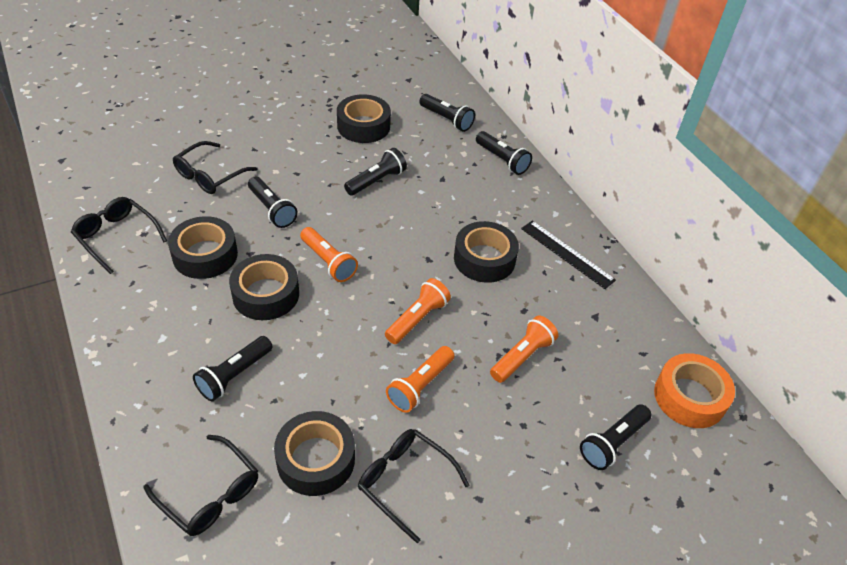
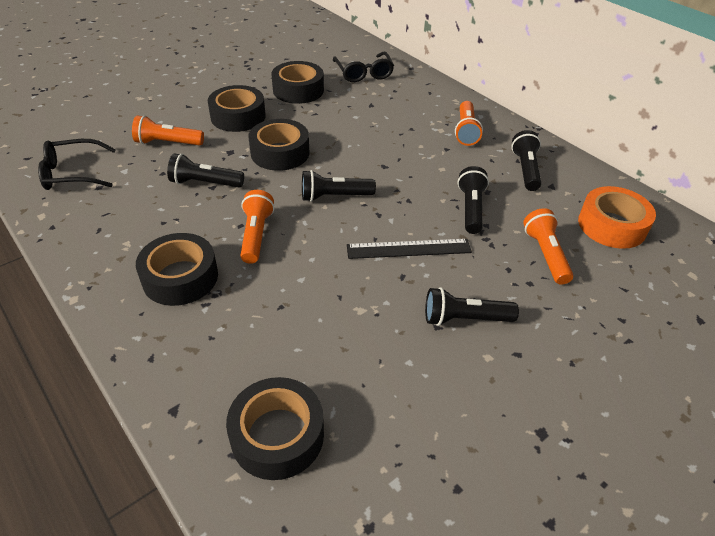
black flashlight: [193,336,273,401] [248,177,298,228] [344,148,407,196] [419,94,475,132] [476,131,532,175] [580,404,651,470] = 6 -> [167,153,244,188] [302,170,376,202] [425,287,519,326] [457,166,489,234] [511,130,541,191] = 5
black glasses: [71,197,167,274] [144,435,258,536] [173,141,258,194] [358,429,470,543] = 4 -> [38,139,116,190] [333,52,394,82] = 2

